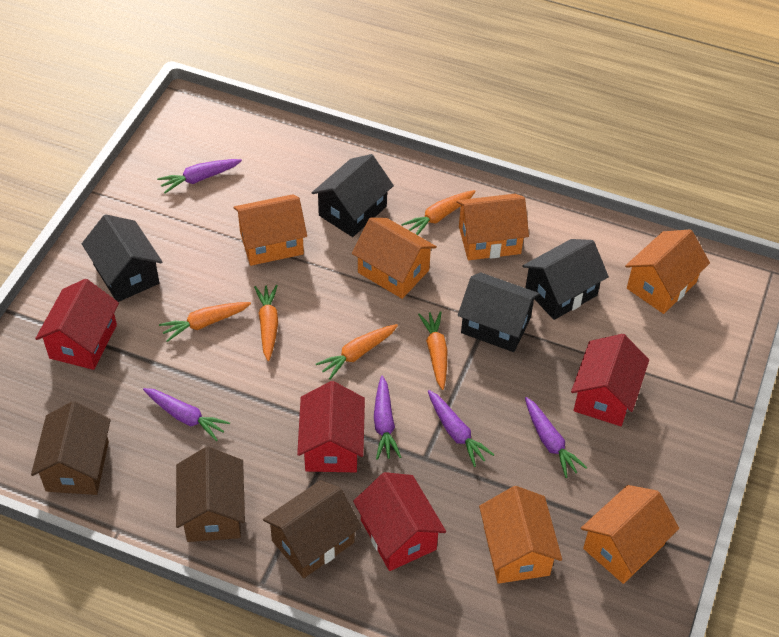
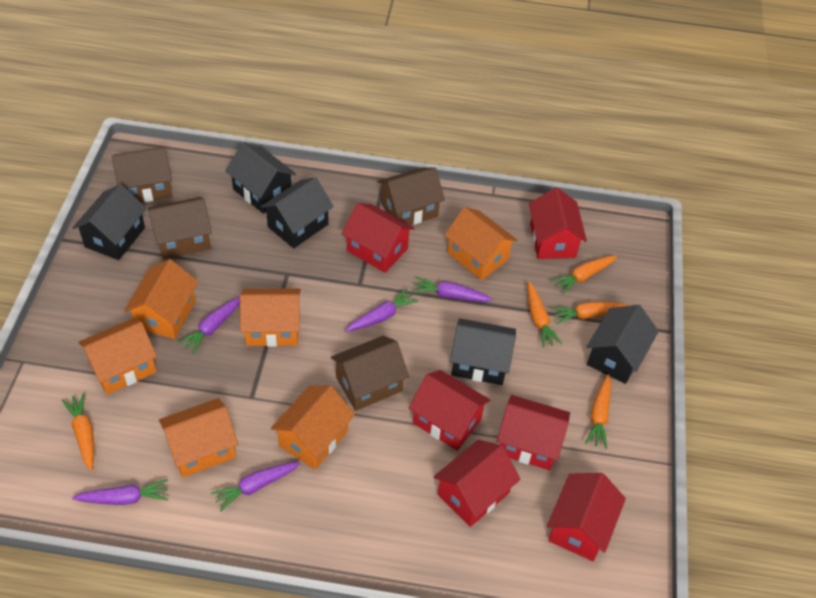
black house: [82,214,162,302] [312,154,394,237] [458,272,540,352] [522,239,609,320] = 4 -> [73,184,147,260] [225,143,296,214] [261,177,334,248] [450,318,516,385] [587,305,659,384] = 5
brown house: [31,401,111,495] [176,447,245,542] [263,480,362,578] = 3 -> [112,147,172,202] [148,197,212,259] [331,336,409,411] [377,167,445,225] = 4
red house: [35,279,119,370] [297,381,365,472] [353,472,446,571] [571,334,649,426] = 4 -> [342,203,415,273] [409,370,490,451] [433,440,521,527] [497,395,570,470] [529,187,587,259] [547,473,626,561] = 6

